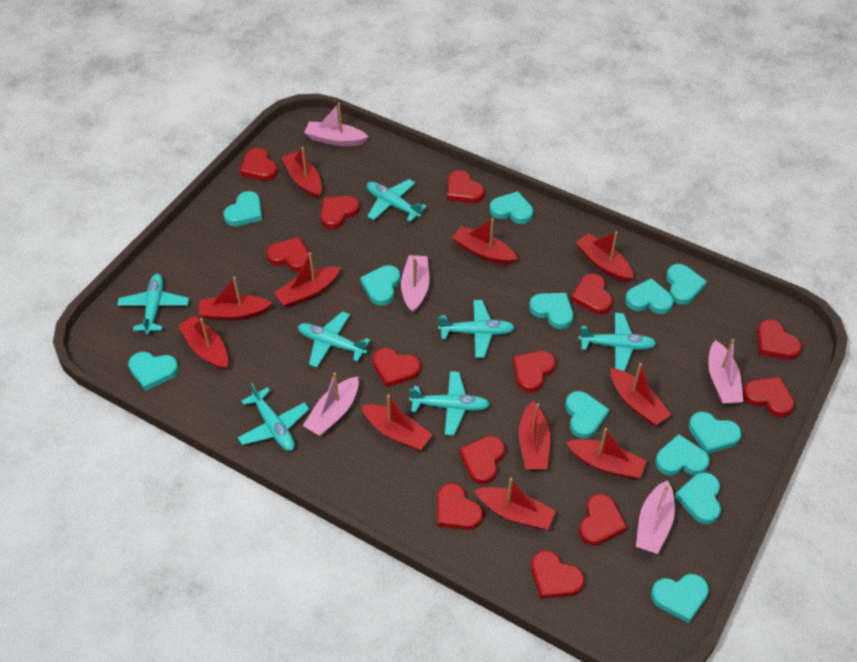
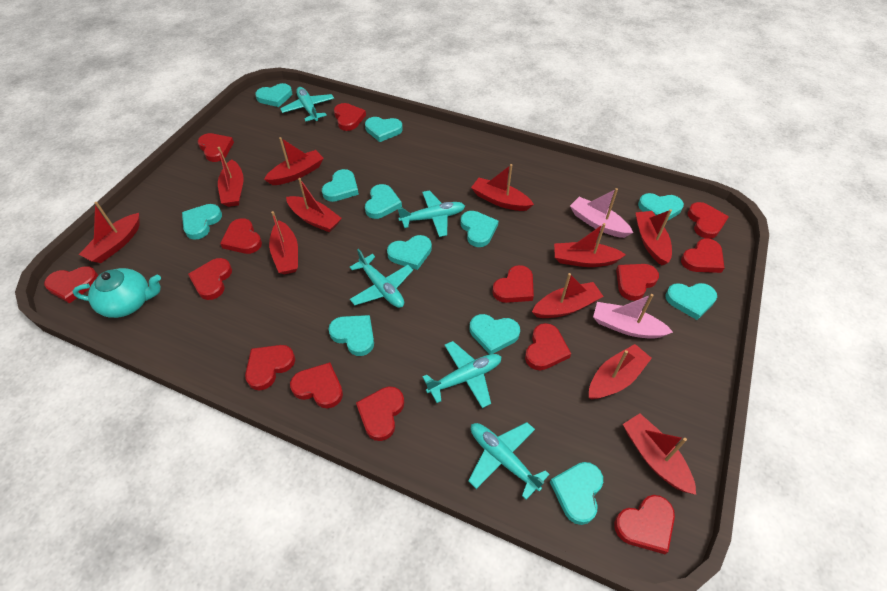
pink boat: [303,373,359,436] [304,103,369,146] [401,255,430,313] [636,480,675,554] [708,339,744,404] = 5 -> [570,188,633,238] [593,294,673,339] = 2
red heart: [239,148,278,181] [267,237,310,272] [321,196,360,229] [373,348,421,387] [437,483,483,530] [447,170,484,203] [460,436,505,484] [513,351,556,393] [531,550,584,599] [571,273,613,314] [579,494,627,546] [743,377,795,417] [757,319,802,360] = 13 -> [44,266,99,303] [188,258,232,300] [198,133,234,162] [220,218,262,254] [245,345,295,390] [290,362,343,409] [334,103,366,131] [356,386,404,441] [492,265,534,303] [525,323,571,370] [614,495,675,554] [616,264,659,301] [681,238,725,273] [687,202,729,239] = 14
turquoise plane: [117,274,189,334] [238,383,309,451] [298,311,370,368] [367,179,427,222] [409,371,490,435] [438,300,515,358] [578,313,657,371] = 7 -> [280,87,334,121] [350,249,413,308] [398,190,465,237] [422,341,501,408] [468,422,550,500] = 5
turquoise teapot: none = 0 -> [73,268,161,318] = 1

